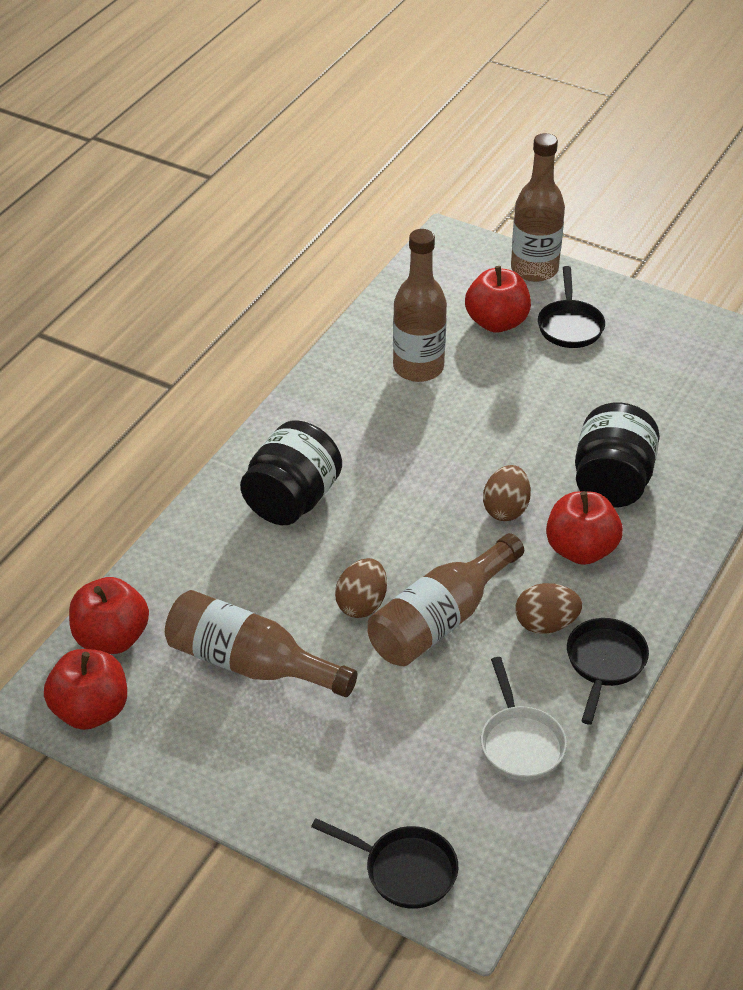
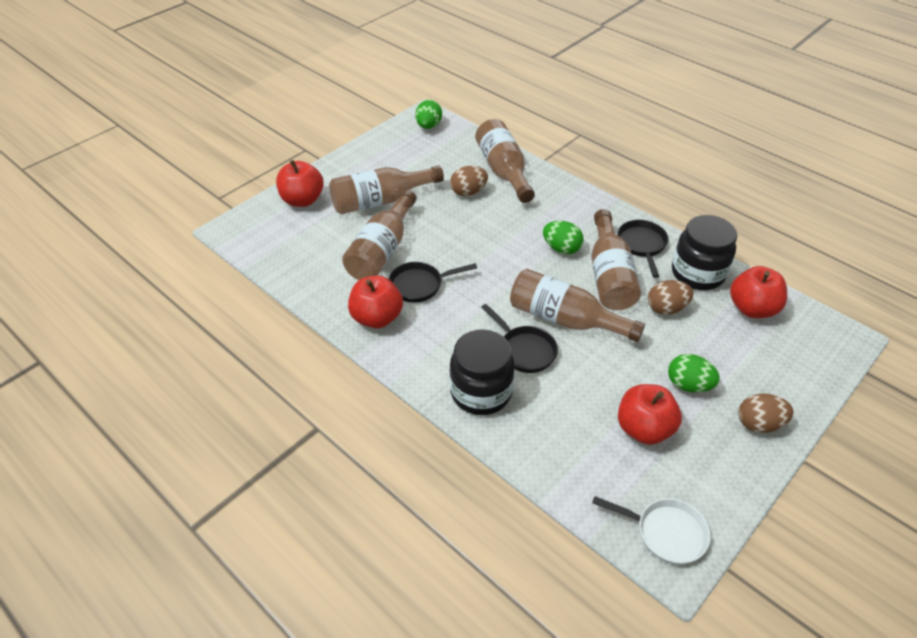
brown bottle: [165,590,357,697] [368,533,524,666] [393,229,447,382] [511,133,565,282] = 4 -> [329,165,444,214] [342,189,416,280] [475,119,535,203] [510,269,645,342] [591,209,641,310] = 5
green egg: none = 0 -> [416,100,442,129] [543,221,583,254] [668,354,720,393] = 3

